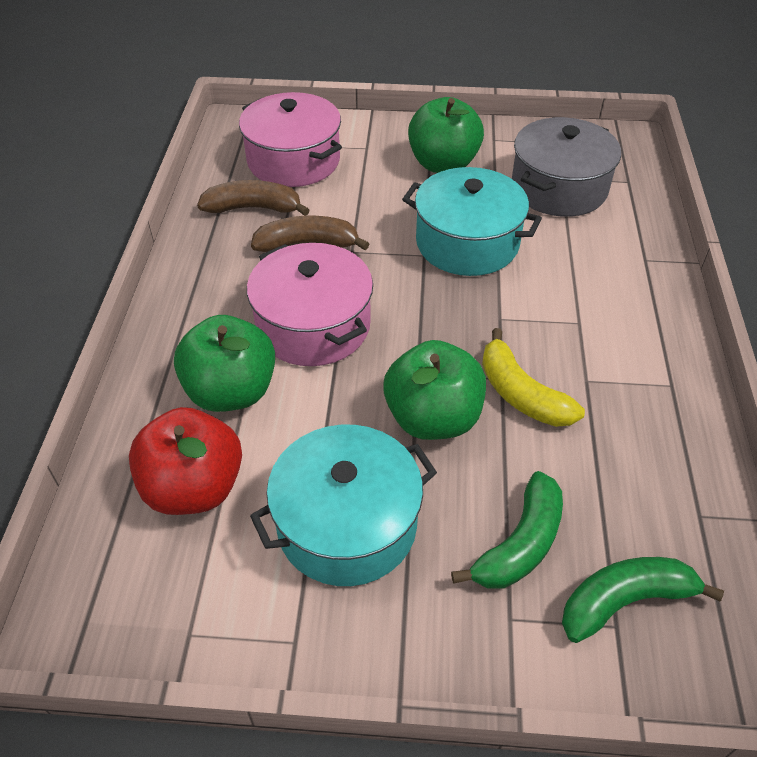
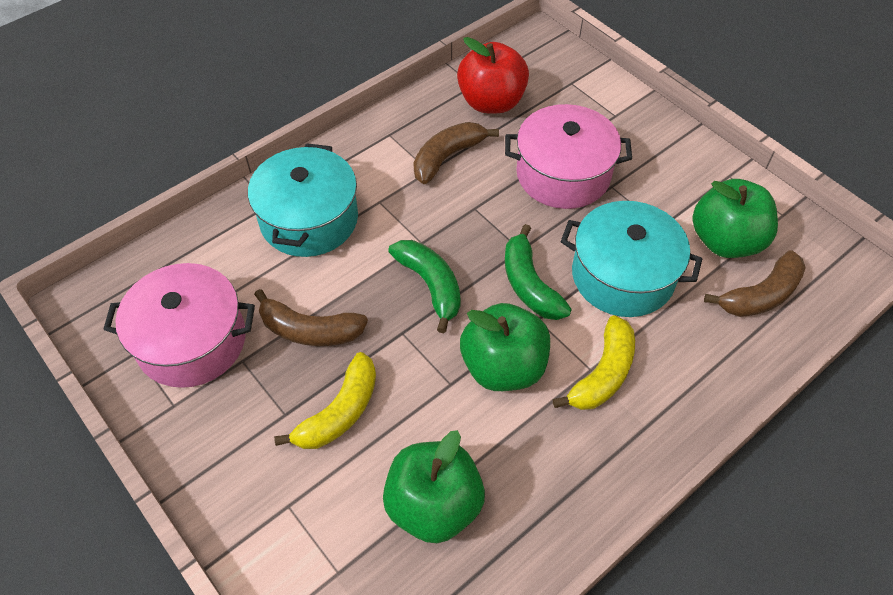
brown banana: [197,180,310,216] [251,215,369,252] = 2 -> [254,289,368,346] [413,122,499,184] [704,250,806,317] = 3
grey pot: [512,117,621,217] = 1 -> none = 0
yellow banana: [482,328,585,427] = 1 -> [274,352,376,449] [553,315,635,410] = 2

